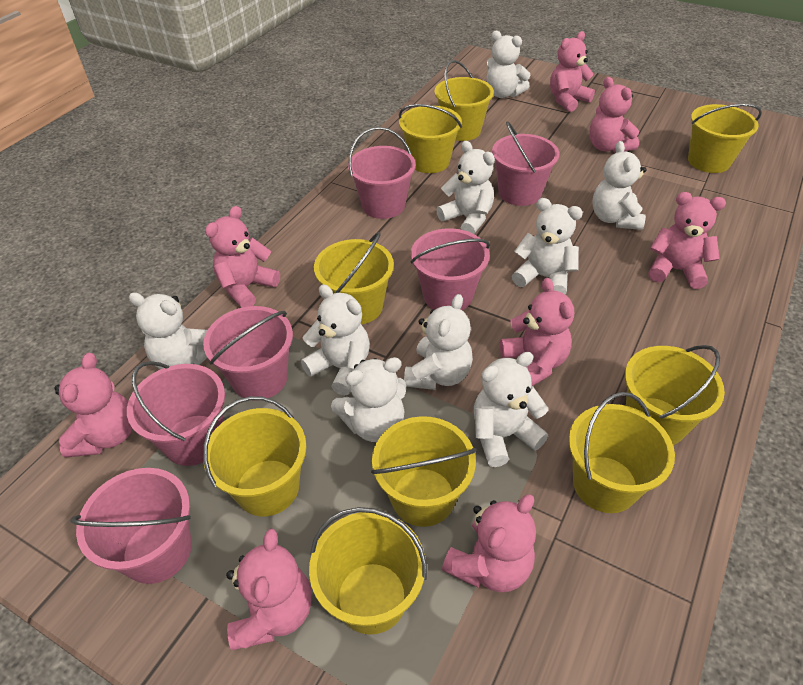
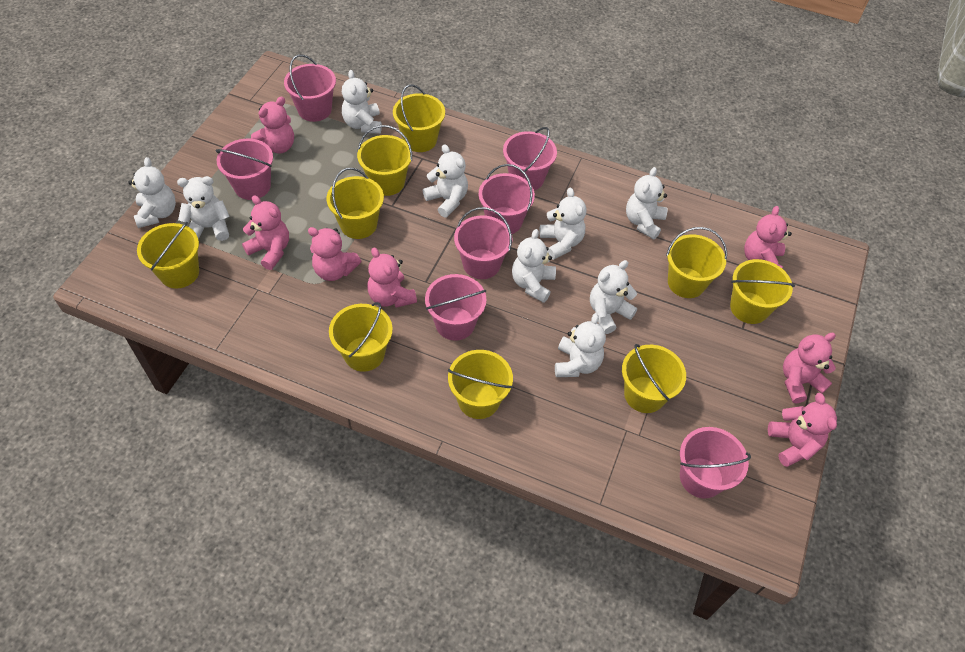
pink bucket: [70,468,192,584] [127,361,225,466] [203,306,293,401] [348,127,416,219] [410,228,490,310] [492,121,559,206] = 6 -> [216,139,273,200] [284,54,336,122] [425,274,486,341] [454,207,512,279] [479,164,535,234] [503,127,557,190] [680,427,751,499] = 7
pink teddy bear: [54,353,132,458] [205,206,280,308] [226,529,311,650] [442,494,536,592] [500,278,574,386] [550,31,595,112] [589,77,639,153] [648,192,726,289] = 8 -> [242,195,289,270] [251,96,294,154] [308,227,361,281] [367,248,417,308] [744,206,792,268] [768,393,837,467] [783,333,836,404] = 7

